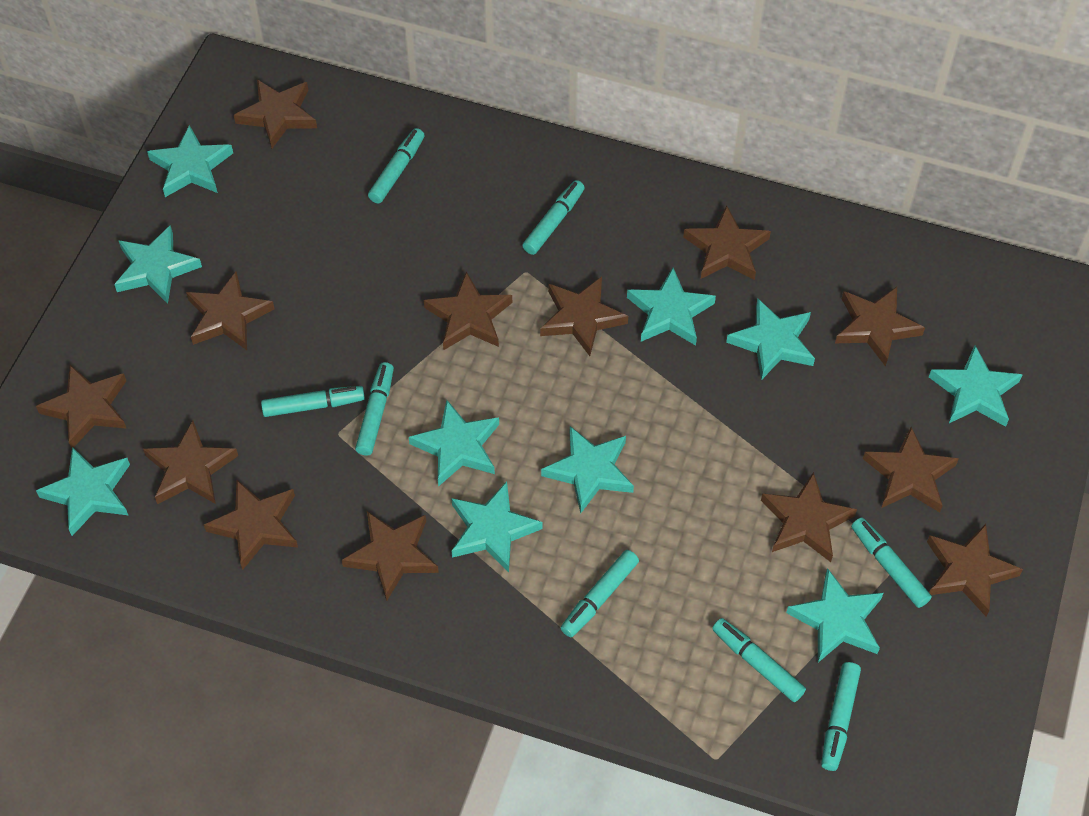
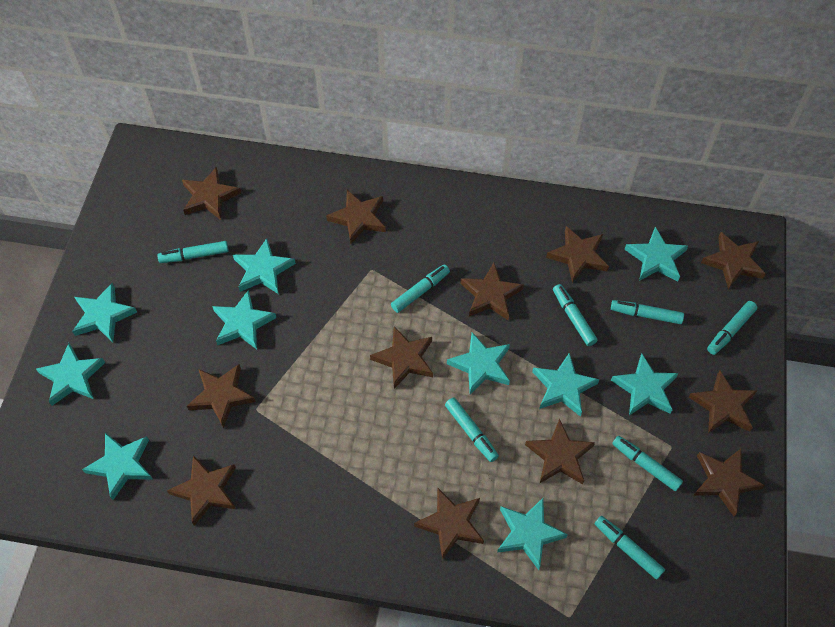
brown star: [36,365,127,448] [143,420,238,504] [186,272,275,350] [204,480,298,570] [234,79,317,149] [342,511,439,601] [424,272,512,350] [540,277,628,356] [683,206,771,280] [761,472,857,562] [835,287,925,367] [863,427,959,512] [927,524,1023,617] = 13 -> [167,456,236,526] [182,167,241,220] [187,364,256,428] [326,190,386,244] [370,327,433,389] [414,487,484,560] [460,263,524,320] [525,419,595,484] [546,226,609,283] [689,370,757,433] [693,449,765,517] [701,232,766,289] = 12

